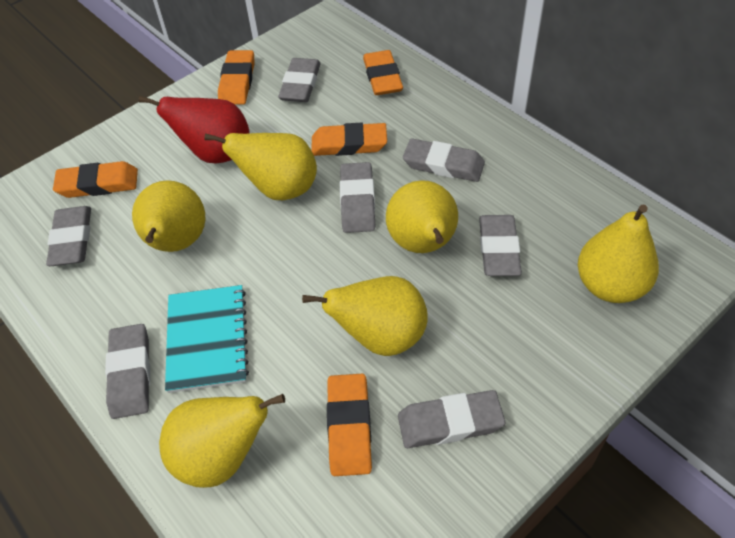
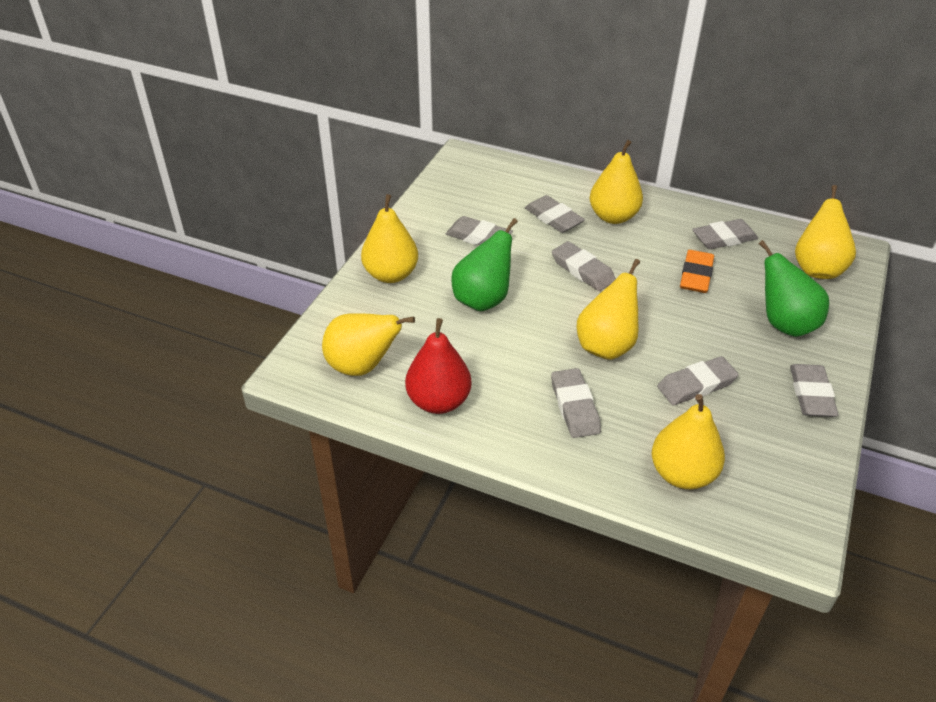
green pear: none = 0 -> [451,218,518,311] [759,240,829,337] = 2
orange eraser: [53,161,138,198] [218,50,255,105] [312,123,387,156] [327,374,372,476] [363,50,403,95] = 5 -> [680,250,714,293] = 1
turquoise notebook: [165,285,249,393] = 1 -> none = 0

